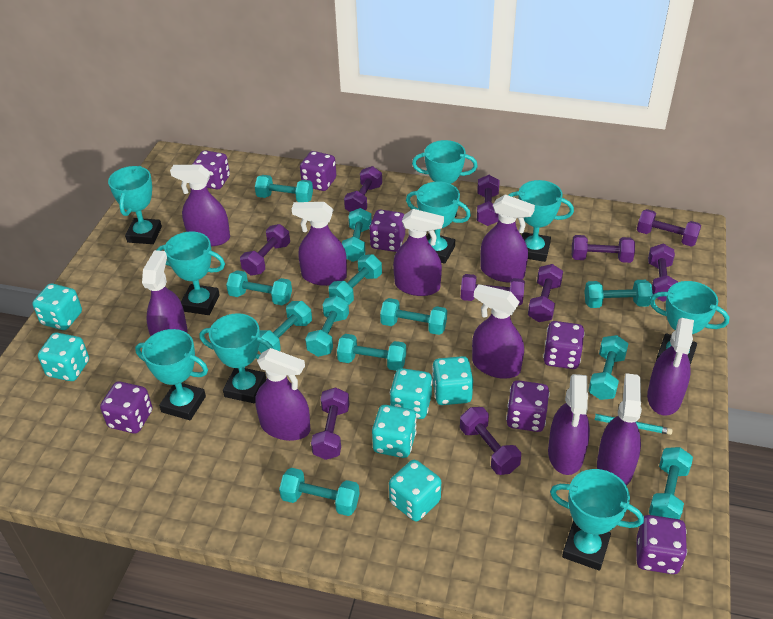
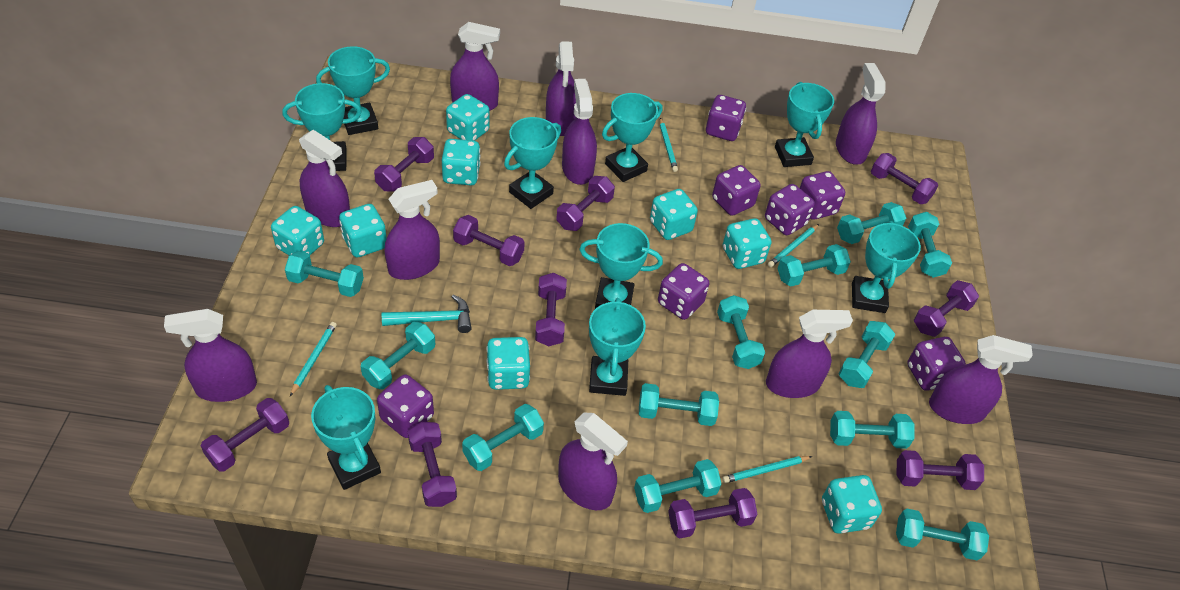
turquoise dice: [32,283,82,330] [38,333,89,381] [372,405,417,458] [389,460,441,521] [390,368,432,419] [432,356,473,405] = 6 -> [271,206,324,256] [339,204,387,257] [442,139,481,185] [446,94,490,141] [487,337,530,390] [650,189,698,240] [723,218,771,269] [822,475,882,534] = 8
turquoise hammer: none = 0 -> [382,294,472,333] = 1
turquoise pencil: [587,414,672,435] = 1 -> [290,322,337,396] [660,118,678,172] [722,456,812,483] [768,224,819,267] = 4

